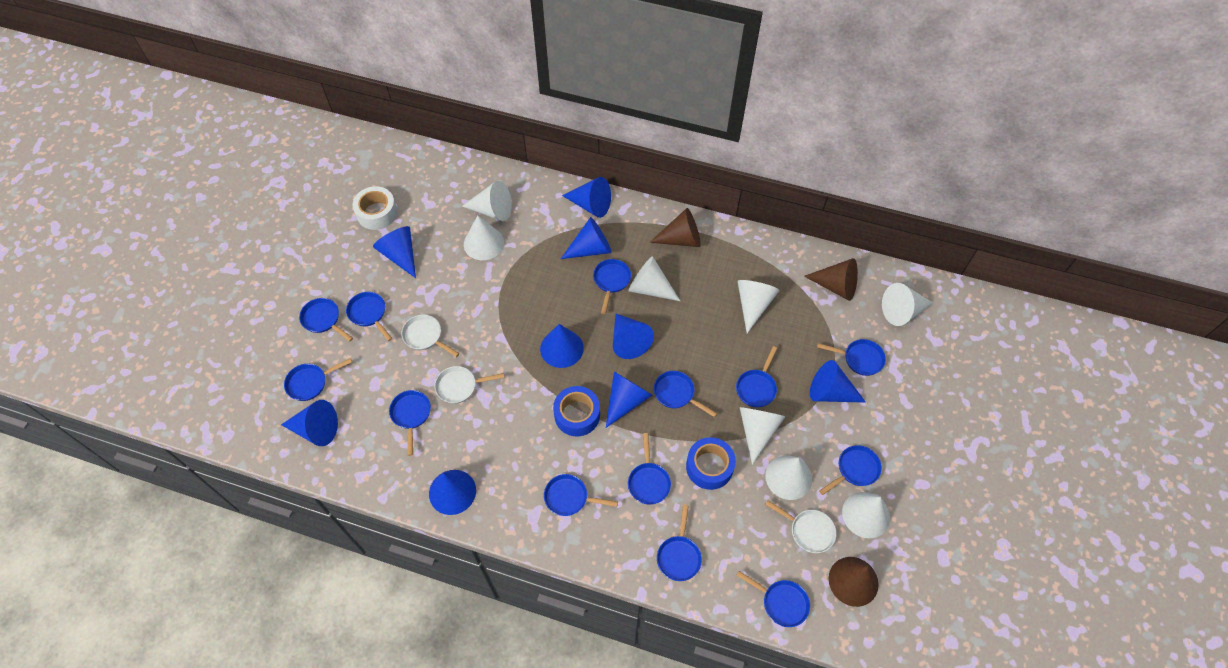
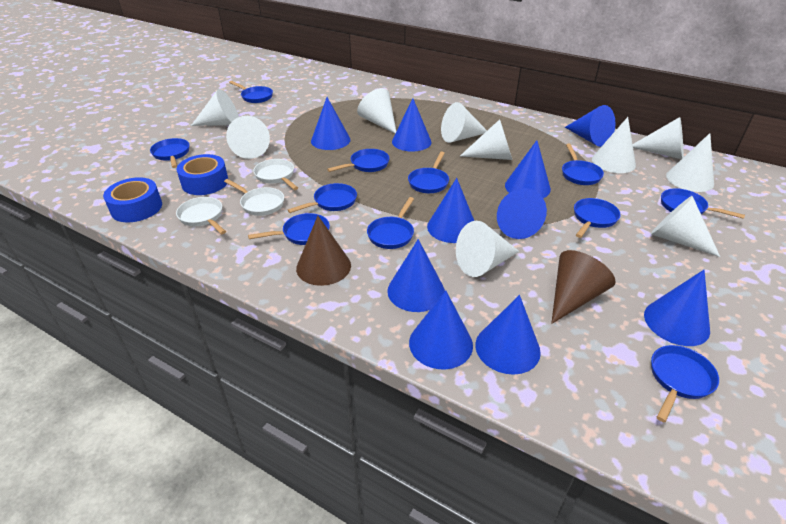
blue cone: [281,400,338,446] [373,226,416,278] [429,470,476,515] [540,324,584,368] [561,217,612,259] [562,177,611,218] [606,372,652,428] [613,314,654,359] [810,360,866,403] = 9 -> [311,97,350,150] [387,239,445,312] [392,98,431,152] [409,291,473,370] [427,178,474,243] [475,295,541,375] [497,188,547,239] [505,140,551,198] [565,105,615,147] [644,270,710,346] = 10
blue pan: [284,358,352,401] [299,298,353,342] [346,292,392,341] [389,390,431,456] [544,474,618,516] [593,259,631,314] [628,433,671,505] [654,371,717,417] [657,505,702,581] [736,346,777,407] [736,571,810,627] [817,339,886,376] [819,445,882,495] = 13 -> [150,138,189,168] [229,81,273,103] [248,213,330,245] [288,183,357,213] [327,149,389,172] [367,197,414,249] [408,151,449,193] [562,144,604,185] [574,198,621,238] [651,345,719,422] [661,188,745,219] = 11
brown cone: [649,208,701,247] [804,258,858,301] [829,557,879,607] = 3 -> [296,216,351,286] [551,250,616,324] = 2
white cone: [462,181,512,221] [464,215,504,260] [629,256,680,301] [738,280,780,333] [740,407,785,465] [765,456,812,500] [842,492,890,538] [882,283,933,326] = 8 -> [191,89,239,126] [226,116,270,159] [357,88,396,133] [441,102,487,143] [456,221,519,277] [460,119,512,160] [592,117,636,173] [633,117,684,159] [651,196,720,257] [666,133,714,192] = 10
white tape: [352,186,398,230] = 1 -> none = 0

